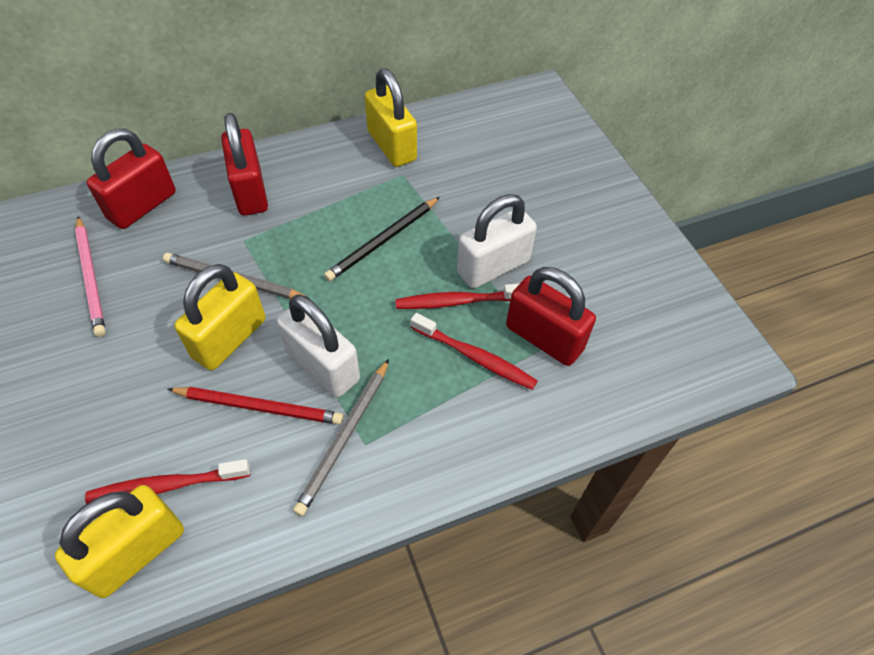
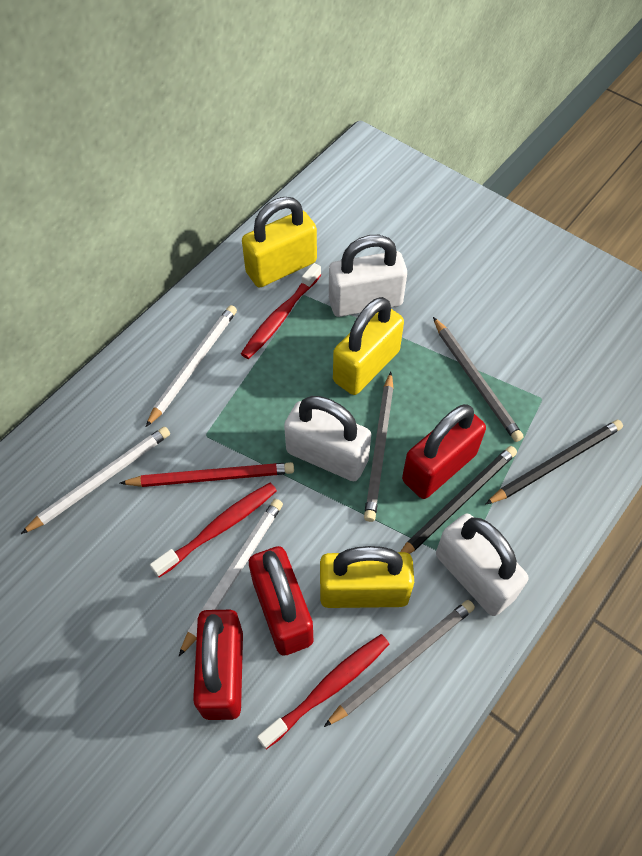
black pencil: [324,197,440,281] = 1 -> [400,446,517,554] [485,420,623,505] = 2
grey pencil: [163,253,311,300] [293,359,389,516] = 2 -> [324,600,475,727] [364,372,394,522] [433,317,524,442] = 3
pink pencil: [75,216,106,337] = 1 -> none = 0
white padlock: [277,295,360,397] [457,194,537,288] = 2 -> [284,396,371,481] [329,235,407,317] [436,514,528,616] = 3
white pencil: none = 0 -> [21,426,170,534] [146,305,237,427] [178,499,283,657] = 3

